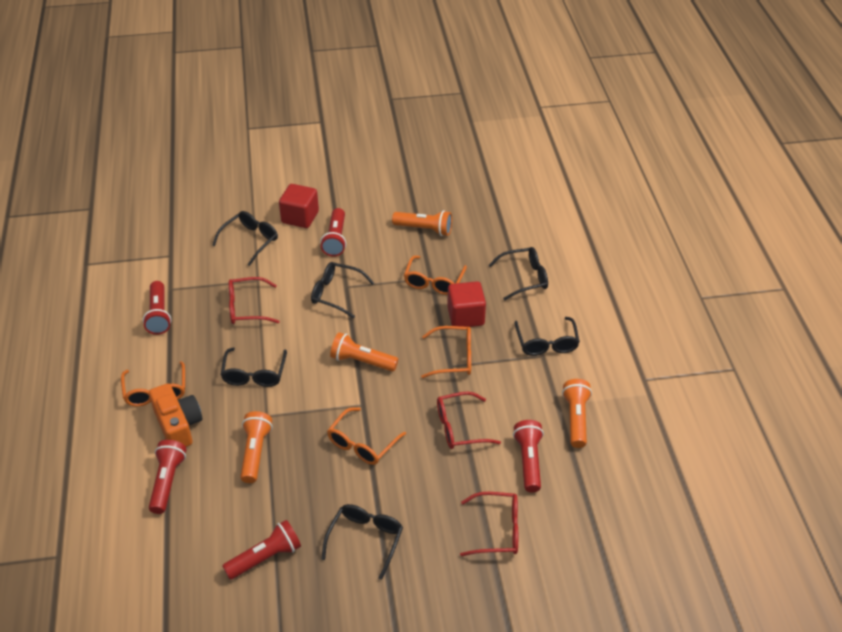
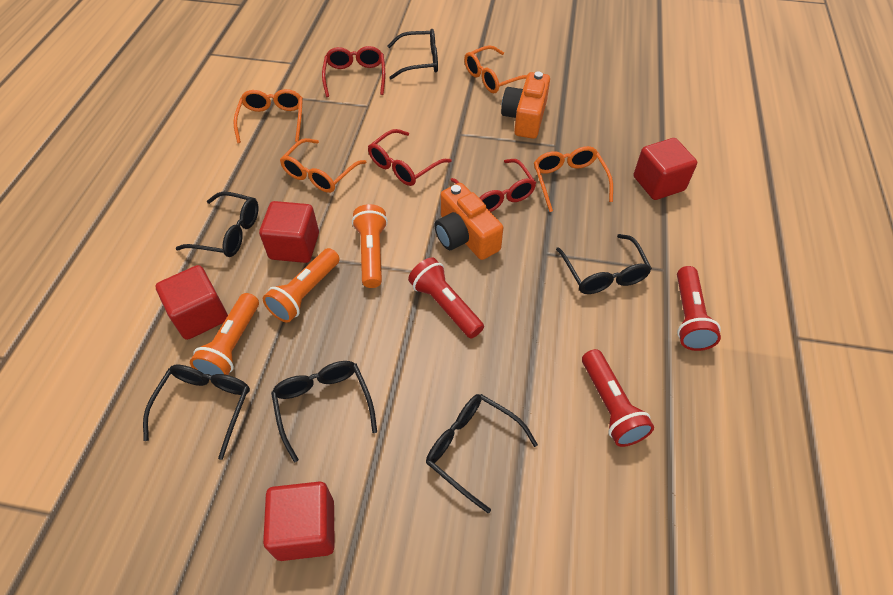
orange camera: [149,384,202,447] = 1 -> [434,183,503,260] [501,71,550,139] = 2
orange flashlight: [241,411,273,483] [330,332,398,371] [392,210,452,236] [562,379,592,448] = 4 -> [190,293,259,375] [263,248,340,323] [352,204,388,288] = 3
red cube: [279,184,319,228] [447,281,486,327] = 2 -> [156,265,228,340] [259,201,319,263] [263,482,335,561] [634,138,697,200] = 4
red flashlight: [143,281,171,335] [149,440,186,514] [222,520,301,580] [320,208,346,257] [513,420,544,493] = 5 -> [408,257,484,338] [582,349,654,447] [677,266,721,351] = 3

